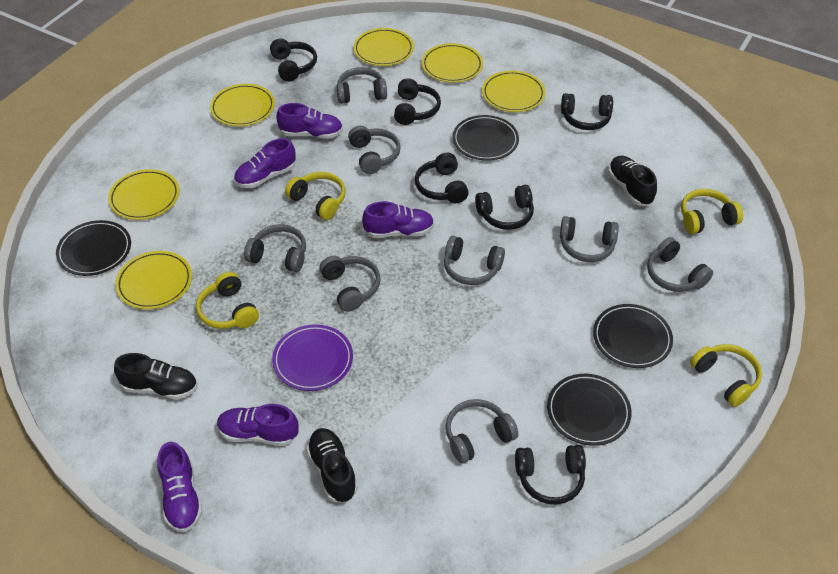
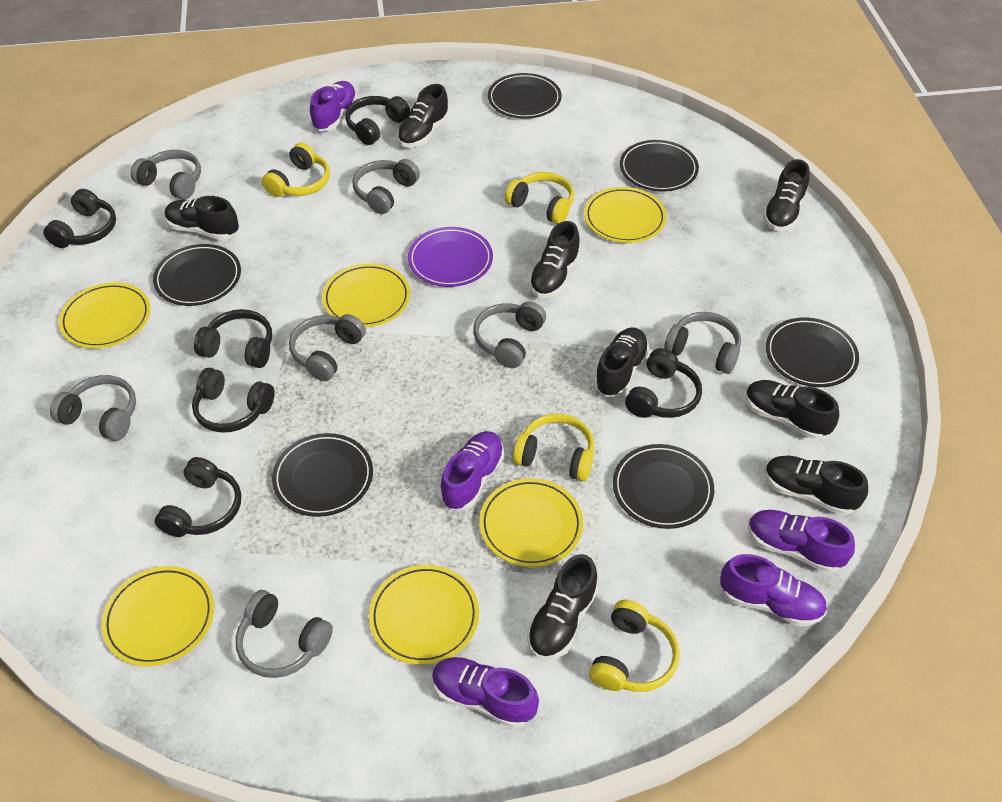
black plate: [56,220,131,276] [453,115,519,161] [547,374,631,446] [593,304,673,368] = 4 -> [153,244,241,306] [272,433,373,517] [488,73,562,119] [613,444,714,529] [620,140,699,192] [766,317,859,387] = 6
black shoe: [114,353,197,400] [306,428,358,502] [608,156,657,206] = 3 -> [165,196,239,240] [397,84,449,147] [527,554,598,660] [529,221,580,298] [594,327,649,397] [745,380,839,439] [763,159,810,231] [765,456,868,515] = 8
grey headphones: [244,224,306,272] [319,256,380,312] [337,67,387,104] [348,126,401,174] [444,236,505,285] [446,399,519,463] [560,216,619,262] [647,237,713,292] = 8 -> [50,375,136,441] [131,150,201,200] [236,590,333,678] [289,314,366,381] [353,159,420,214] [473,302,546,368] [664,312,741,374] = 7

